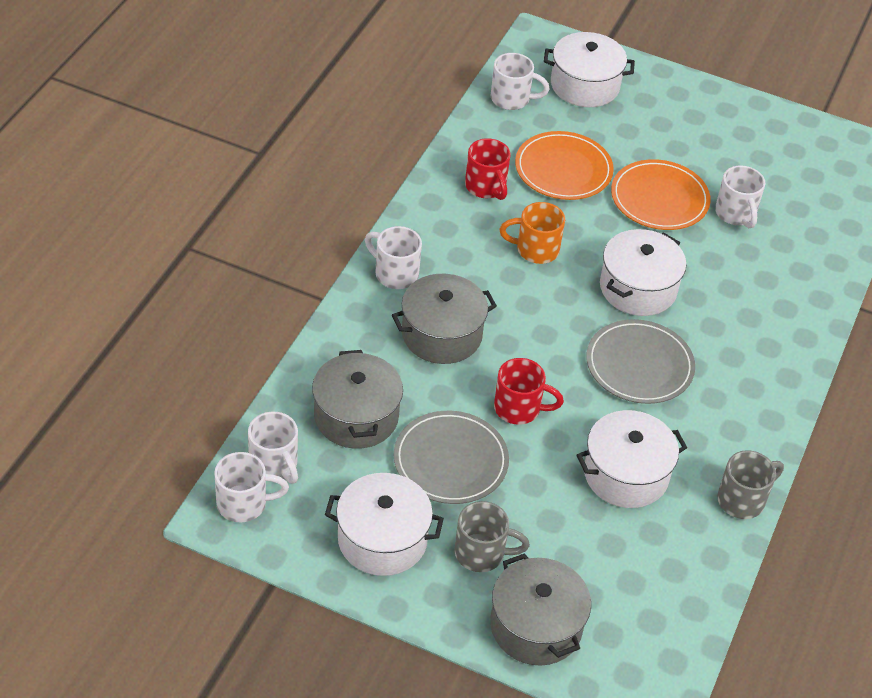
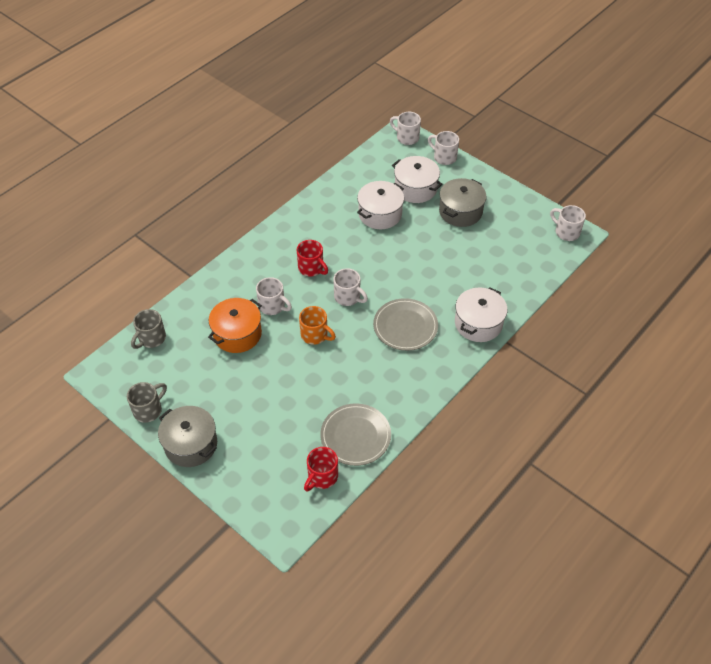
grey pot: [312,350,403,449] [392,274,497,364] [490,553,591,666] = 3 -> [158,406,217,467] [439,178,486,227] = 2
orange plate: [515,131,614,200] [611,159,711,230] = 2 -> none = 0
orange pot: none = 0 -> [208,298,262,353] = 1
white pot: [325,473,444,576] [544,32,635,107] [576,410,687,508] [600,229,686,316] = 4 -> [357,181,404,229] [392,156,442,203] [455,287,507,342] = 3

